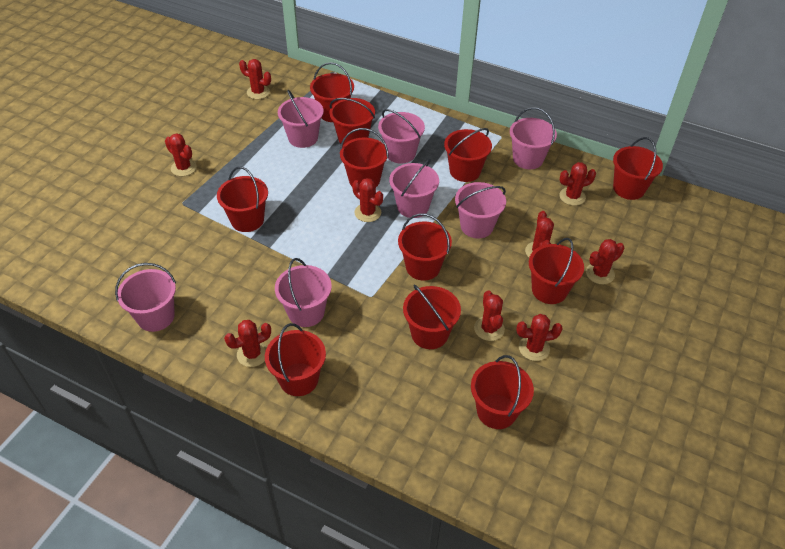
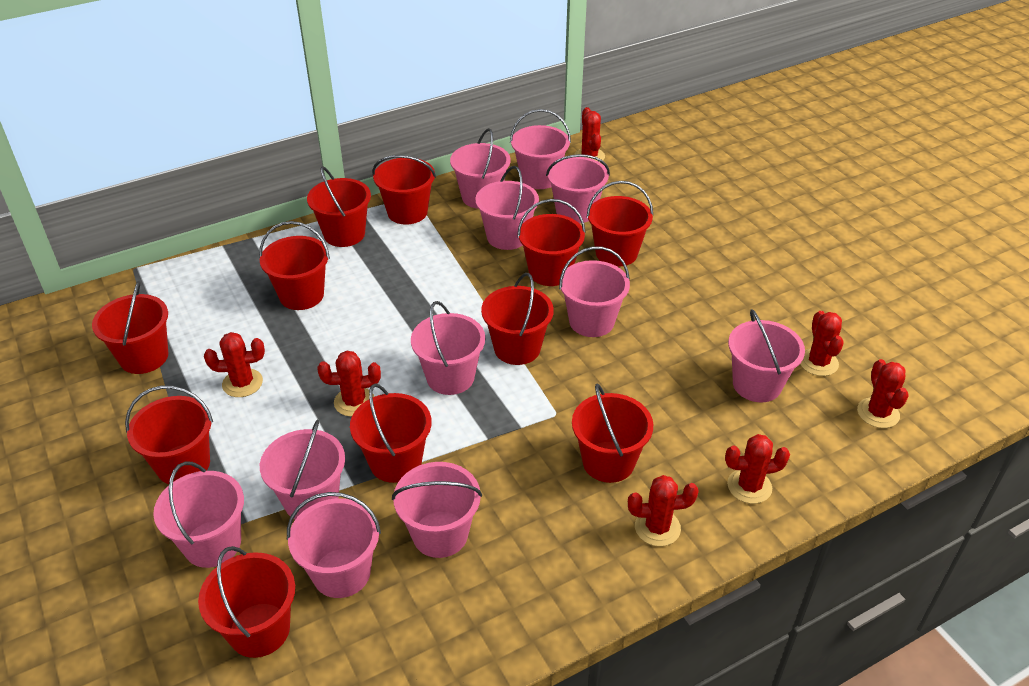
pink bucket: [115,263,176,332] [275,258,332,327] [278,90,324,148] [378,109,425,163] [389,159,439,218] [455,182,506,238] [510,107,557,169] = 7 -> [153,461,244,568] [260,420,345,520] [287,492,381,598] [392,462,482,558] [411,301,485,395] [450,128,510,209] [475,166,539,250] [510,109,571,189] [546,154,610,223] [559,246,630,337] [728,309,805,403] = 11
red cactus: [165,133,197,176] [224,320,271,367] [239,59,271,99] [352,178,383,222] [474,291,505,341] [516,314,563,361] [525,211,554,257] [559,162,596,206] [586,239,624,284] = 9 -> [204,332,265,397] [317,351,381,417] [574,107,605,163] [628,475,699,546] [725,434,790,504] [800,311,843,376] [857,359,909,428] = 7

